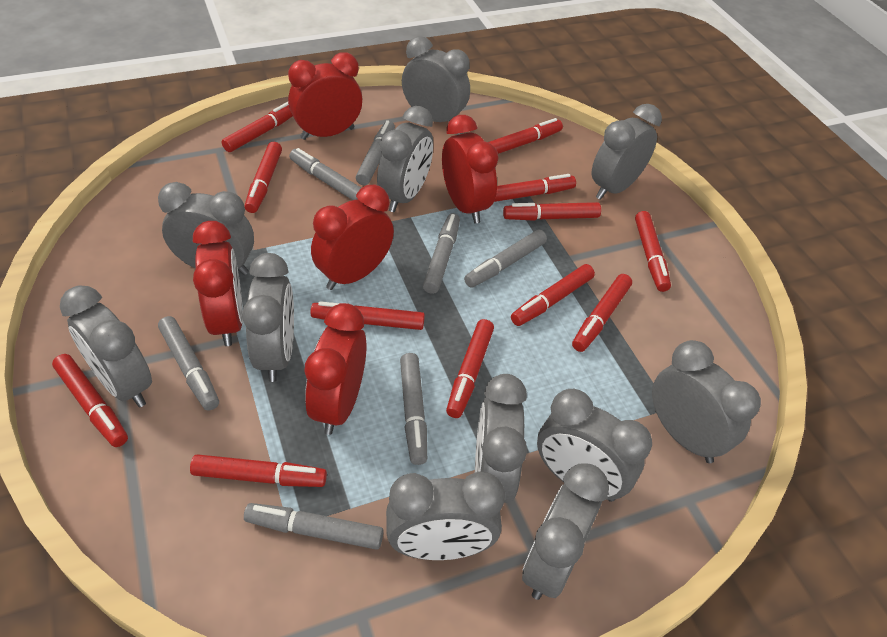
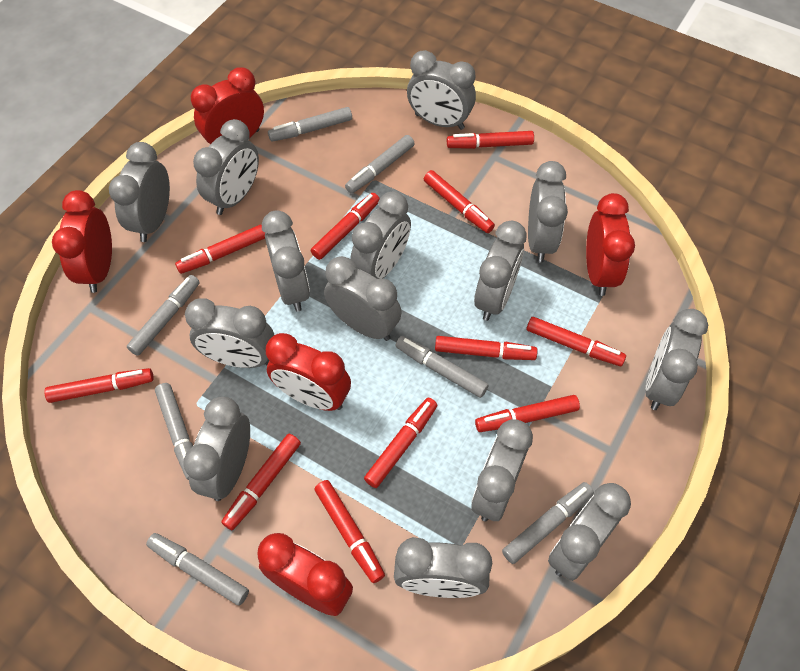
grey clock: [60,285,152,407] [158,182,254,275] [242,253,294,382] [377,106,433,212] [386,471,505,560] [402,36,470,122] [475,374,527,503] [522,463,609,600] [537,389,652,502] [592,104,662,200] [652,340,761,463] = 11 -> [109,142,170,242] [184,397,250,501] [185,298,274,368] [193,119,259,215] [262,210,310,312] [324,256,402,341] [350,191,411,279] [394,537,492,598] [407,50,476,130] [471,419,533,522] [474,221,527,321] [528,161,568,263] [548,483,631,581] [646,309,708,410] = 14
red marker: [52,354,128,447] [190,454,327,487] [222,102,293,152] [245,142,282,213] [310,301,425,330] [446,319,494,418] [488,118,563,154] [494,174,576,202] [503,202,601,221] [511,264,595,326] [572,274,632,352] [635,211,671,292] = 12 -> [44,368,154,403] [175,225,265,274] [221,434,301,530] [311,193,380,260] [314,480,385,583] [364,398,438,488] [424,170,495,233] [435,336,538,360] [447,131,534,149] [475,395,580,432] [526,317,626,366] = 11

